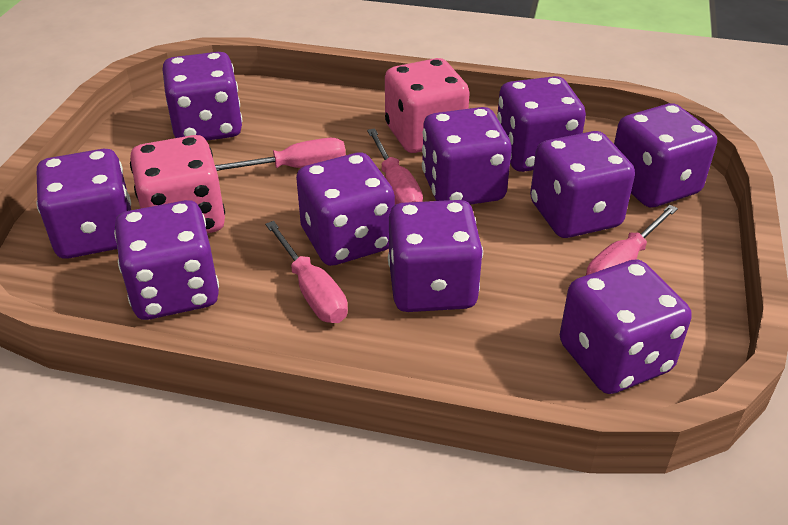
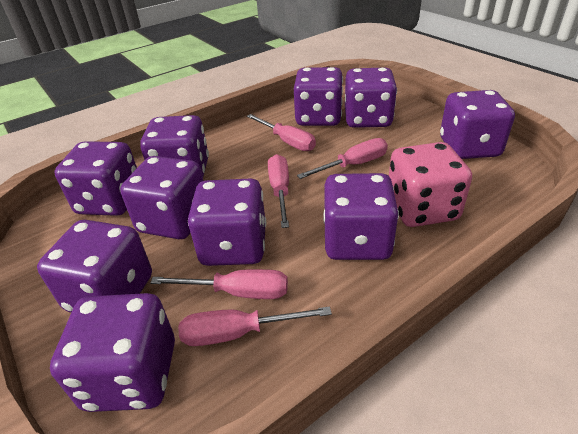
pink dice: [130,135,225,233] [385,58,470,153] = 2 -> [389,142,472,227] = 1
pink screwdriver: [215,138,346,171] [265,221,348,323] [367,128,423,205] [586,205,678,275] = 4 -> [150,269,288,299] [178,306,332,346] [247,114,316,151] [268,154,289,228] [297,138,388,179] = 5

